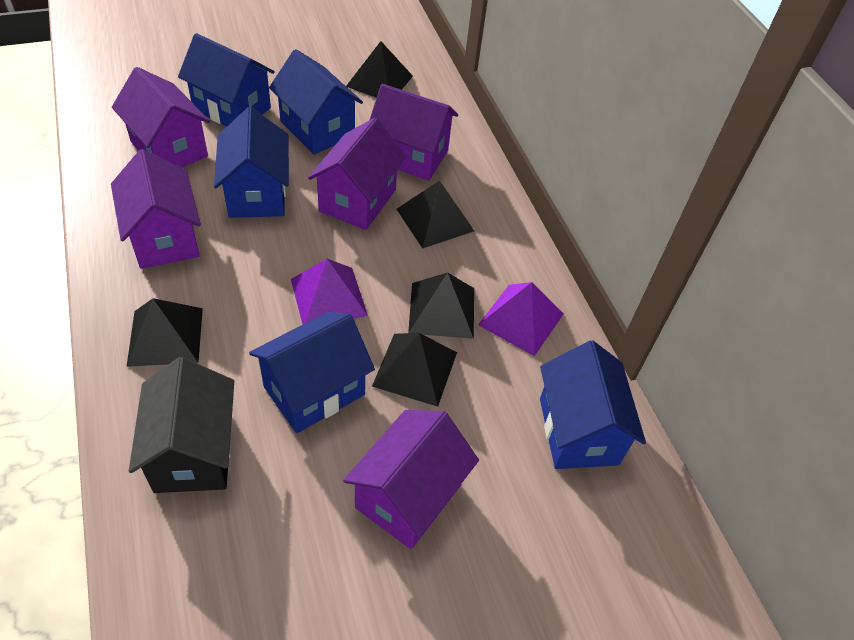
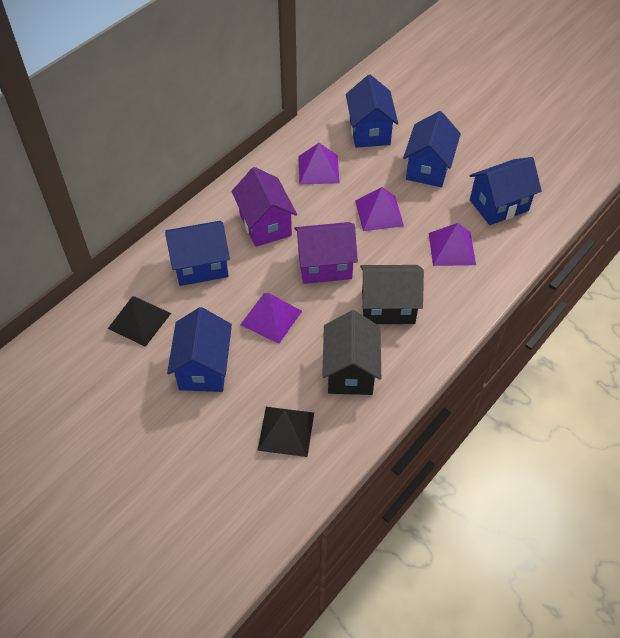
black house: [129,357,234,493] = 1 -> [322,310,381,395] [360,265,424,324] = 2
black pyramid: [127,298,203,367] [346,41,413,98] [372,333,457,407] [397,181,474,249] [408,272,474,339] = 5 -> [108,296,171,347] [257,407,314,457] = 2
purple house: [111,149,201,269] [112,67,210,168] [308,118,406,230] [343,410,479,549] [370,84,458,181] = 5 -> [231,167,297,247] [294,222,358,284] = 2
purple pyramid: [291,259,368,324] [478,282,564,356] = 2 -> [240,293,302,344] [298,143,340,184] [355,187,404,231] [429,223,476,266] = 4

